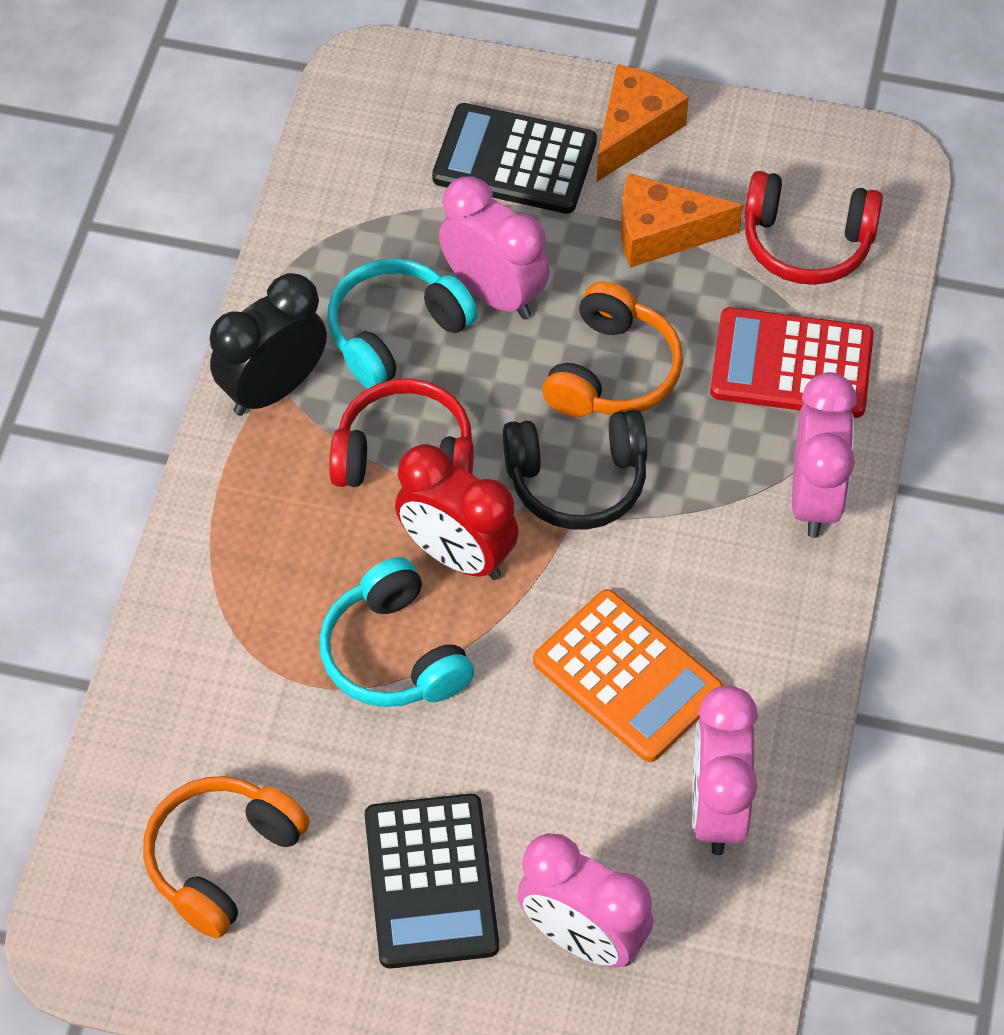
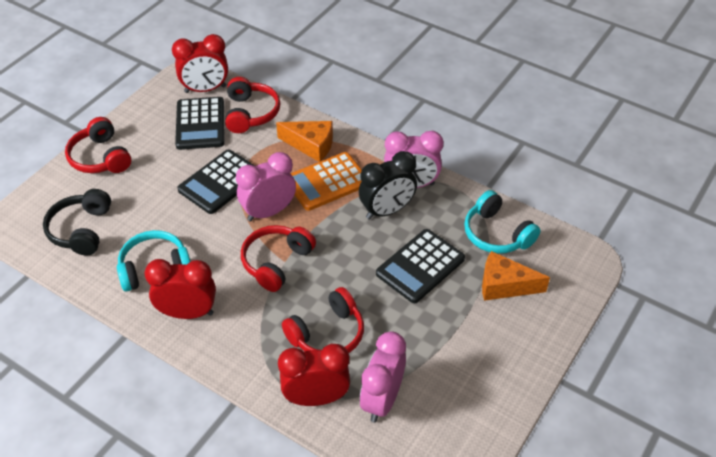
black calculator: [364,794,499,969] [432,103,597,214] = 2 -> [175,97,225,150] [177,149,255,214] [376,229,465,303] = 3
orange headphones: [143,776,310,938] [542,281,683,417] = 2 -> none = 0
pink clock: [439,176,550,319] [517,833,653,968] [692,686,758,855] [792,372,857,538] = 4 -> [236,152,296,222] [359,331,406,423] [384,131,443,188] = 3
red calculator: [710,307,874,418] = 1 -> none = 0
red clock: [395,444,519,580] = 1 -> [145,259,216,319] [172,34,228,93] [278,344,350,406] = 3
red headphones: [329,378,474,487] [744,171,883,285] = 2 -> [65,117,131,173] [225,77,280,133] [241,225,316,292] [282,287,364,353] = 4

